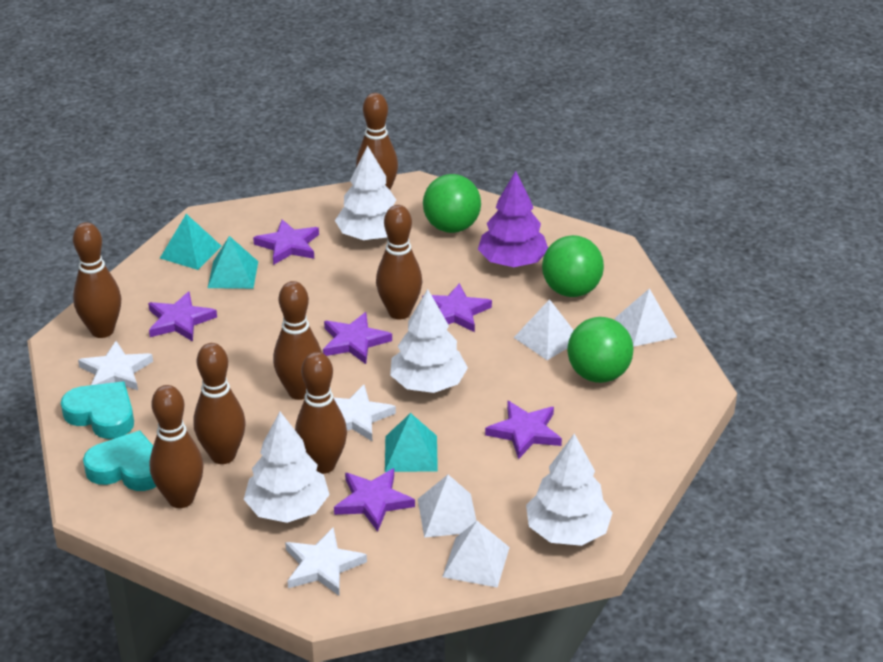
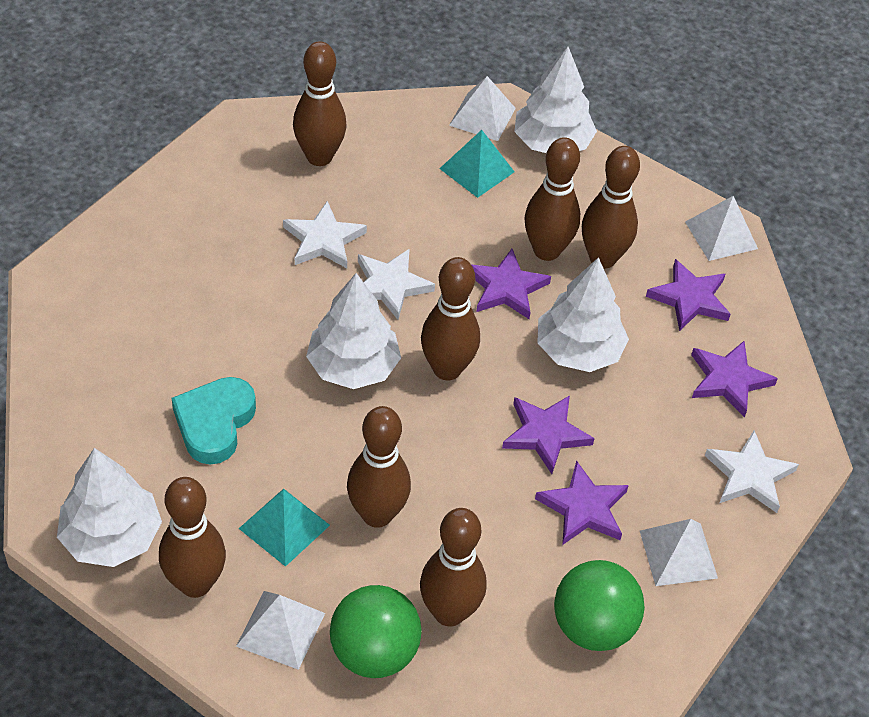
green ball: [423,174,481,233] [542,235,604,297] [567,317,634,383] = 3 -> [330,585,422,678] [554,560,645,651] = 2
purple star: [148,291,217,342] [253,219,319,265] [323,312,392,364] [334,468,415,532] [422,283,492,332] [485,401,562,459] = 6 -> [472,249,551,319] [502,395,595,474] [535,460,629,545] [646,259,731,331] [691,341,778,417] = 5
purple tree: [478,171,548,267] = 1 -> none = 0
turquoise heart: [61,382,134,439] [83,431,156,491] = 2 -> [172,377,256,465] = 1
turquoise pyramid: [160,214,221,270] [208,236,258,289] [385,413,438,472] = 3 -> [239,489,330,567] [439,130,515,198] = 2

